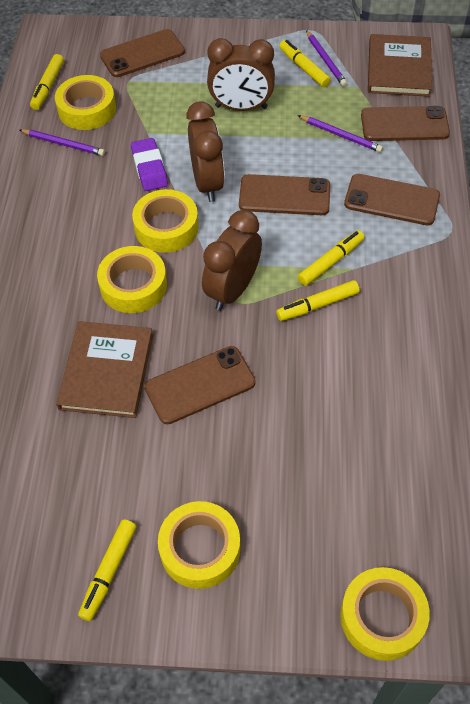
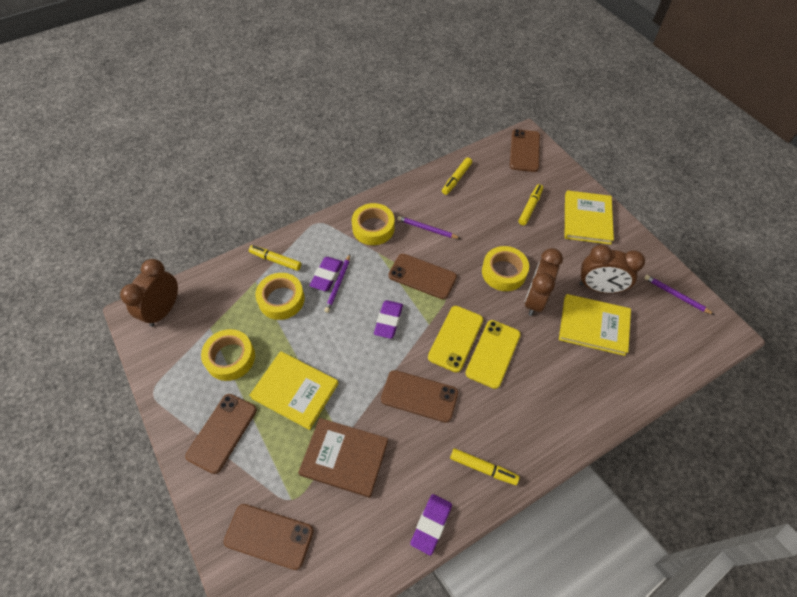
brown book: [56,321,153,418] [368,34,432,97] = 2 -> [298,418,388,498] = 1
purple eraser: [131,138,168,191] = 1 -> [309,257,343,291] [374,300,403,339] [410,494,452,555] = 3
yellow book: none = 0 -> [249,351,339,430] [559,294,631,356] [565,190,614,245] = 3
yellow marker: [30,54,64,110] [78,519,136,621] [276,280,360,321] [279,40,331,87] [298,230,364,286] = 5 -> [249,245,301,271] [442,157,472,195] [450,448,520,485] [518,184,543,225] = 4
yellow phone: none = 0 -> [428,306,483,373] [466,320,521,389] = 2
yellow tape: [55,75,116,130] [97,246,167,313] [132,189,199,253] [158,501,240,589] [340,567,430,661] = 5 -> [201,329,255,381] [255,273,305,320] [352,203,395,245] [482,246,529,291] = 4

